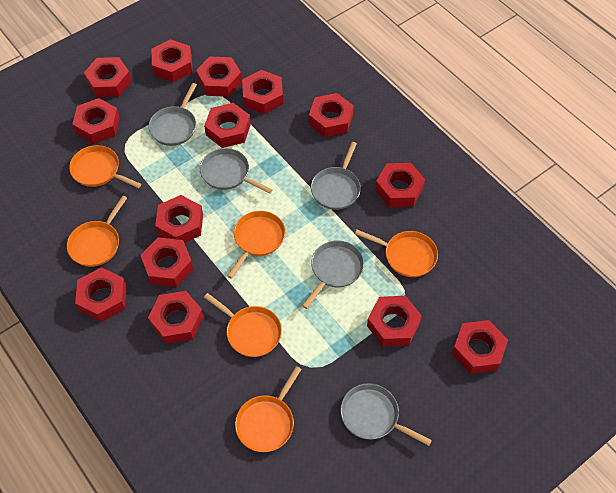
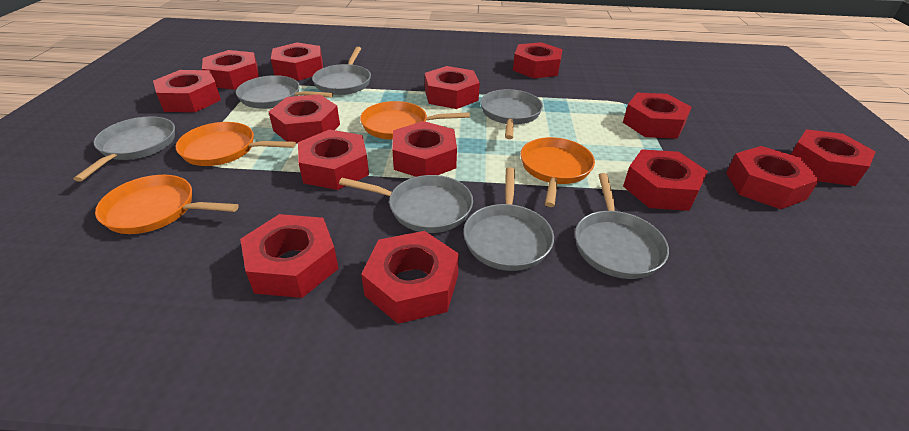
grey pan: [148,83,197,146] [200,148,273,194] [302,240,364,309] [311,142,361,210] [340,383,432,446] = 5 -> [73,116,175,182] [236,75,333,109] [312,47,371,95] [339,175,473,233] [464,167,554,271] [481,89,543,139] [575,173,669,279] = 7
orange pan: [67,196,127,267] [69,145,141,188] [204,293,282,357] [227,211,285,279] [235,366,302,452] [355,230,438,277] = 6 -> [95,175,239,234] [176,122,296,166] [360,101,470,140] [520,137,595,207] = 4

